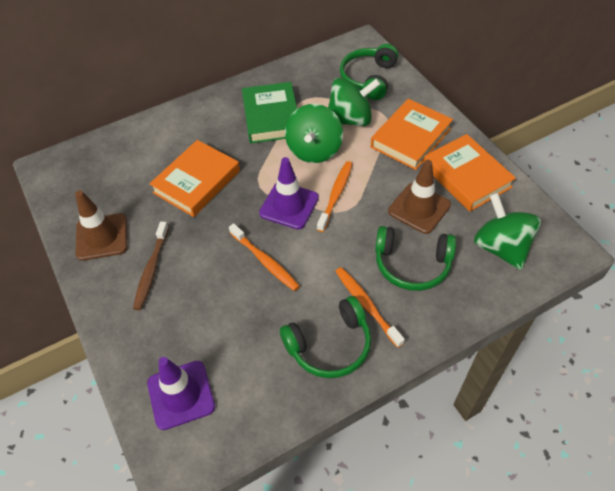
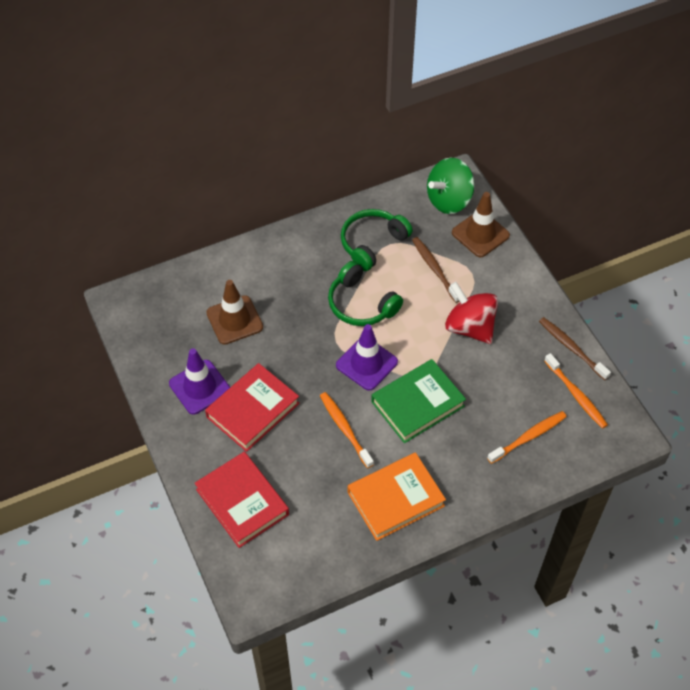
brown toothbrush: [133,221,169,310] = 1 -> [412,237,459,303] [539,317,611,380] = 2
green headphones: [280,296,372,378] [340,44,398,100] [375,226,456,291] = 3 -> [328,261,403,326] [341,209,413,271] = 2
green spinning top: [285,104,343,163] [328,78,381,126] [474,193,541,270] = 3 -> [427,158,475,214] = 1
orange book: [149,140,240,217] [371,99,453,170] [423,134,516,212] = 3 -> [348,452,446,541] = 1
red book: none = 0 -> [195,452,289,548] [205,363,300,452] = 2
red spinning top: none = 0 -> [445,282,498,344] = 1

